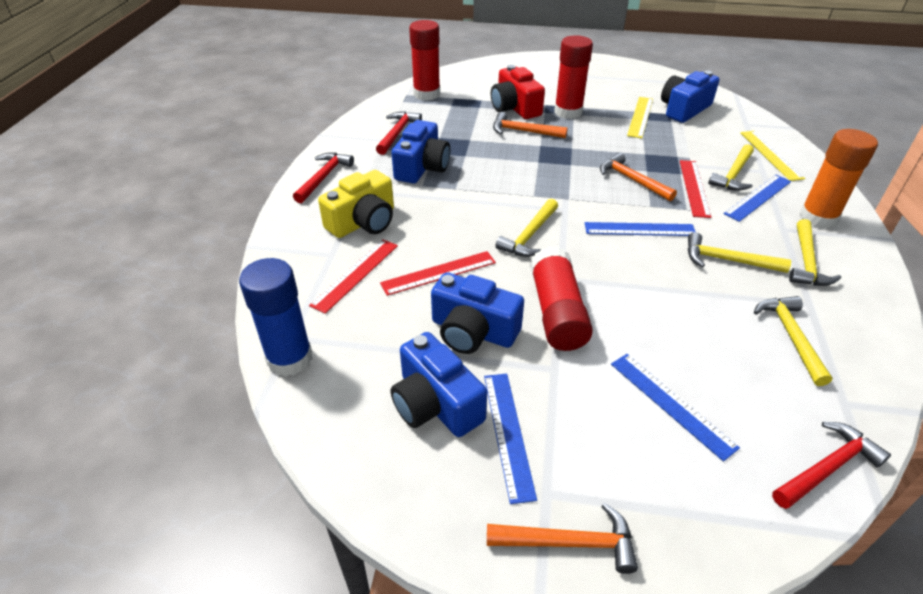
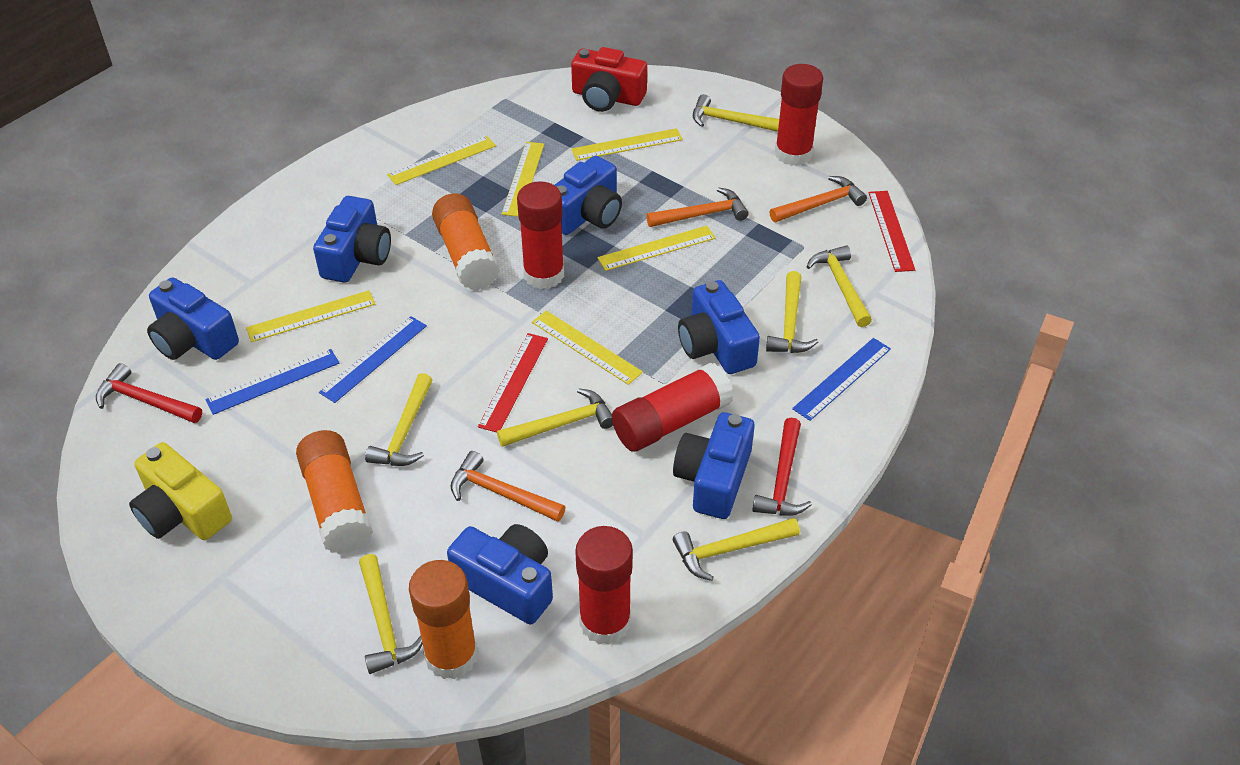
blue camera: [390,332,487,437] [391,120,450,183] [431,272,524,354] [661,71,720,123] = 4 -> [147,277,239,360] [313,196,391,283] [447,524,553,624] [555,156,622,235] [673,412,755,519] [678,280,760,374] = 6
blue glue stick: [239,258,313,377] = 1 -> none = 0
blue ruler: [484,374,537,504] [585,222,695,236] [611,354,740,462] [724,175,791,222] = 4 -> [205,349,339,415] [319,316,427,403] [792,338,891,421] = 3
orange glue stick: [799,129,878,229] = 1 -> [296,430,373,554] [409,560,478,679] [432,193,500,290] = 3
red glue stick: [409,20,440,101] [530,246,593,351] [554,35,593,119] = 3 -> [517,181,564,289] [575,526,633,645] [612,363,734,452] [775,64,823,166] = 4
red hammer: [293,153,354,203] [376,111,422,155] [772,422,891,509] = 3 -> [96,363,202,423] [752,418,812,516] = 2
red ruler: [309,239,398,314] [380,251,496,296] [680,160,712,218] = 3 -> [478,333,548,432] [869,191,915,272] = 2
yellow hammer: [495,199,558,257] [688,232,791,273] [708,144,754,191] [754,296,833,386] [789,219,841,286] = 5 -> [359,554,423,674] [365,373,432,466] [497,388,613,447] [673,518,800,581] [693,94,779,132] [766,271,819,353] [806,245,872,327] = 7
yellow ruler: [627,97,653,138] [740,131,805,181] = 2 -> [246,290,375,342] [387,136,496,185] [502,142,544,217] [532,311,643,385] [571,128,683,161] [597,226,716,271] = 6

